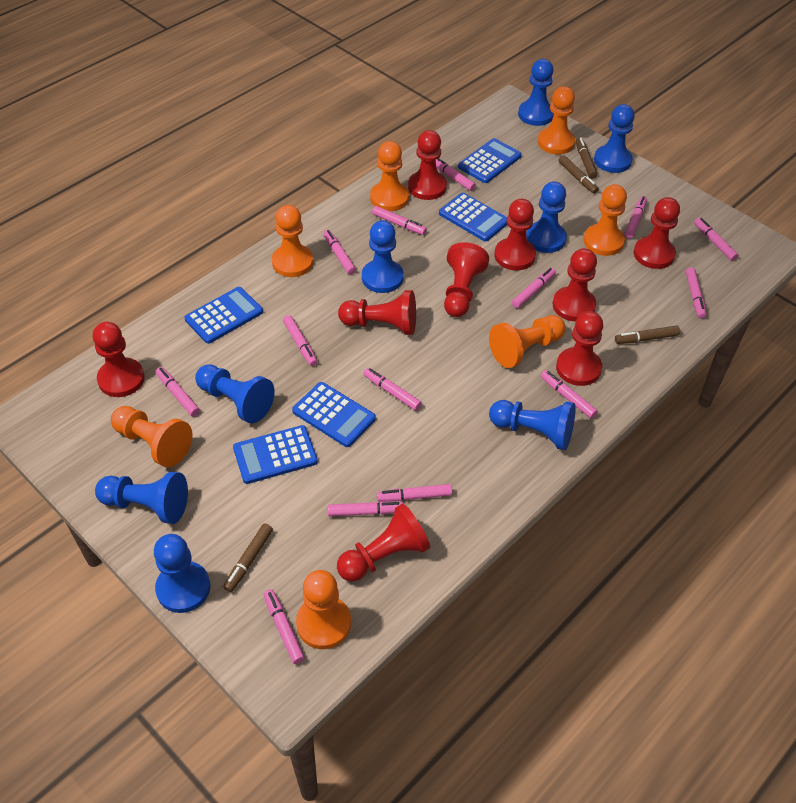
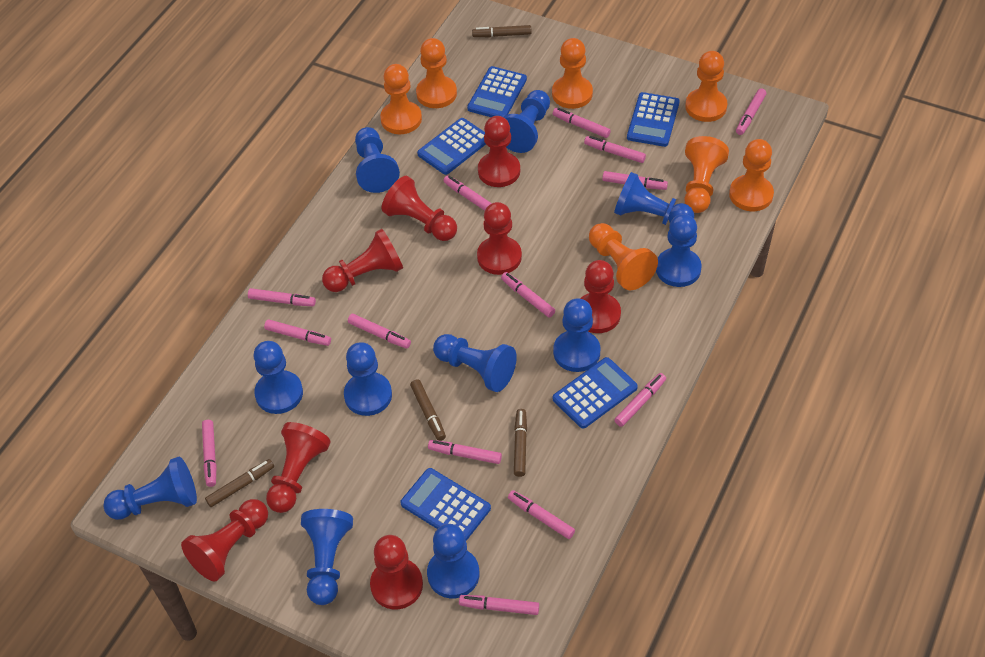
blue pawn: [95,472,188,524] [154,534,210,613] [195,364,275,423] [362,220,404,293] [489,400,576,450] [518,59,554,126] [526,181,567,253] [594,104,635,173] = 8 -> [103,456,197,520] [253,341,303,414] [301,509,353,605] [344,342,392,416] [355,127,400,193] [427,524,479,598] [433,334,517,392] [503,90,550,153] [553,298,600,372] [614,172,694,225] [656,214,702,287] = 11
red pawn: [93,322,145,397] [337,503,430,582] [338,290,416,335] [408,130,447,200] [444,242,489,317] [494,199,536,270] [553,248,597,321] [556,311,603,386] [634,197,680,269] = 9 -> [181,499,268,582] [266,422,331,513] [322,229,403,292] [370,535,423,609] [382,176,457,241] [477,202,522,275] [478,116,520,187] [580,260,621,333] = 8

